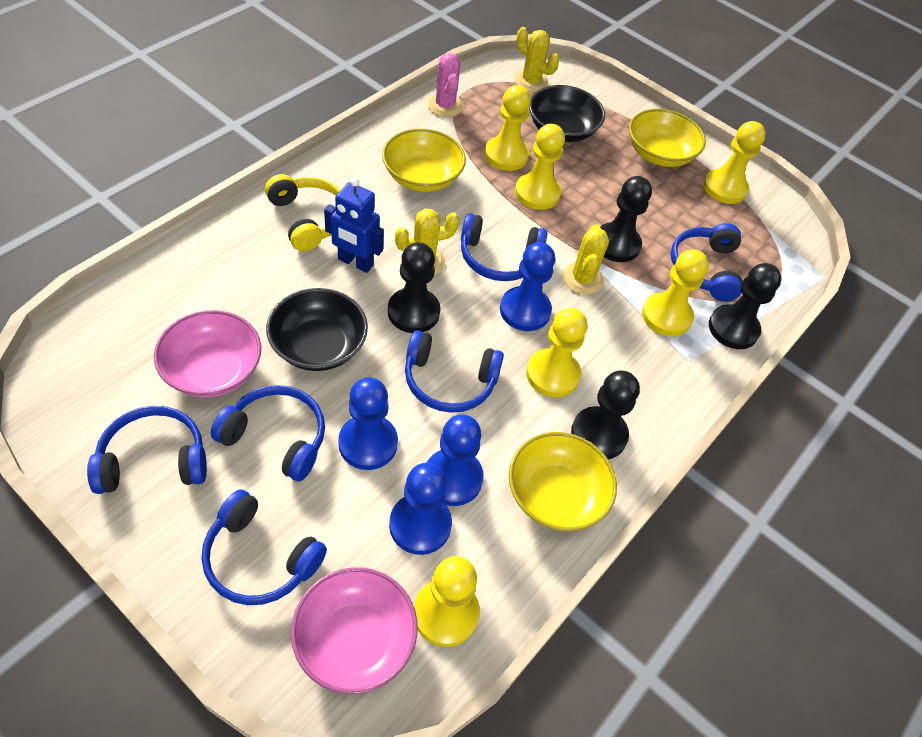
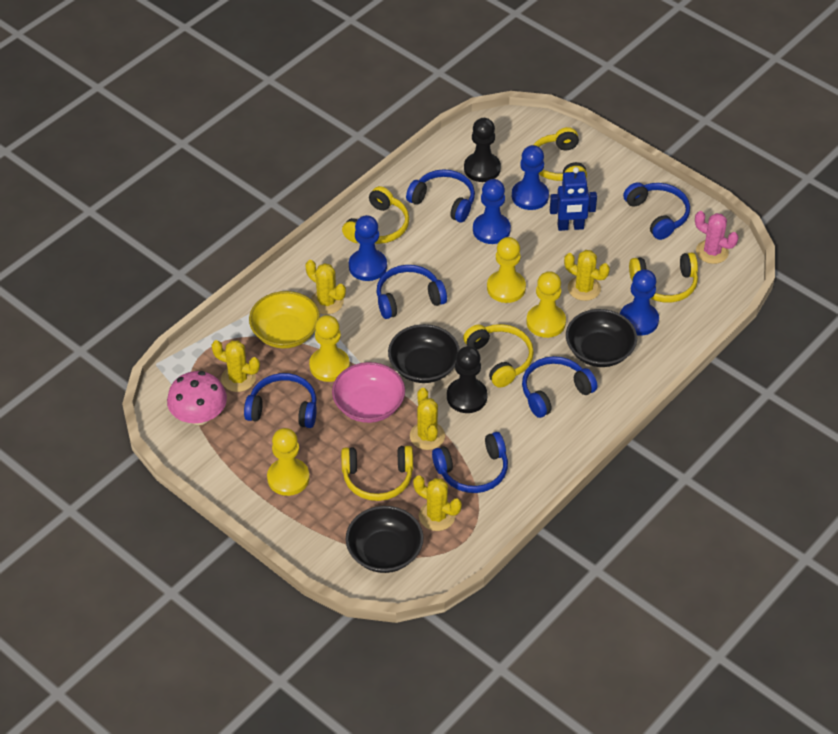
black bowl: [266,288,368,371] [529,85,605,142] = 2 -> [346,506,423,573] [388,324,460,383] [566,309,637,367] = 3
black pawn: [388,242,440,333] [571,371,640,459] [600,176,652,262] [709,263,782,349] = 4 -> [447,346,488,413] [464,118,501,182] = 2
pink bowl: [154,310,261,398] [291,567,418,694] = 2 -> [332,362,405,423] = 1
pink mushroom: none = 0 -> [167,371,227,425] = 1
yellow bowl: [382,129,466,192] [509,432,617,531] [629,109,706,167] = 3 -> [249,291,320,349] = 1
yellow cactus: [395,208,459,275] [514,27,559,92] [562,224,609,295] = 3 -> [212,340,260,392] [305,260,346,314] [410,388,445,450] [413,475,462,531] [564,250,610,301] = 5
yellow headphones: [265,174,341,252] = 1 -> [341,446,413,501] [342,186,409,244] [463,324,534,388] [533,127,587,181] [629,253,698,303] = 5
yellow pawn: [414,556,480,647] [485,85,531,171] [515,124,565,210] [526,308,587,397] [642,249,709,336] [703,121,766,204] = 6 -> [267,428,310,496] [309,315,350,382] [487,237,526,303] [526,271,566,338] = 4

